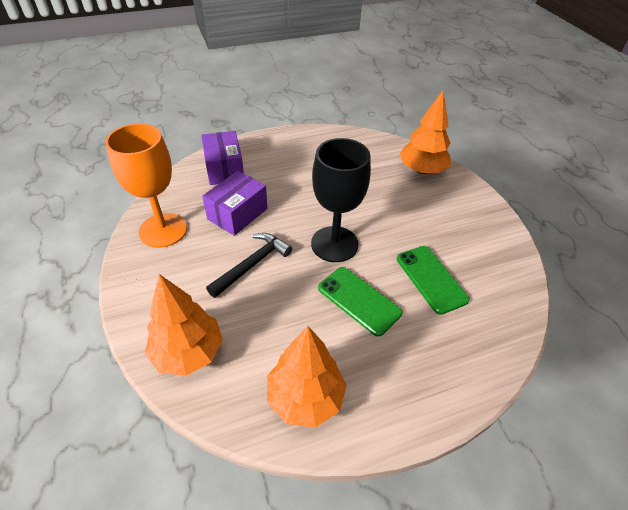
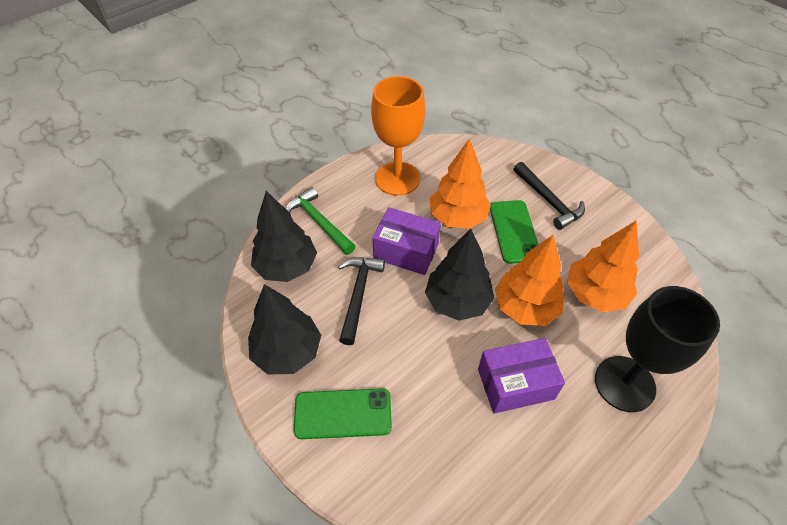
black hammer: [206,233,292,298] = 1 -> [338,257,385,345] [514,162,585,230] = 2
black tree: none = 0 -> [248,284,321,375] [251,191,317,282] [425,229,494,321] = 3
green hammer: none = 0 -> [285,187,355,255] = 1

